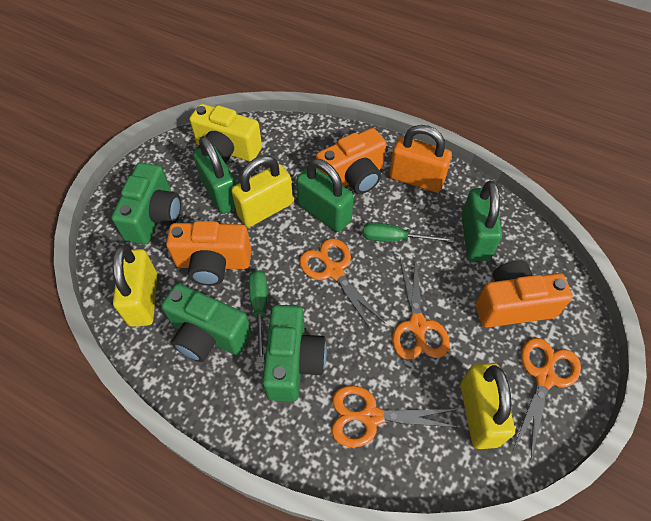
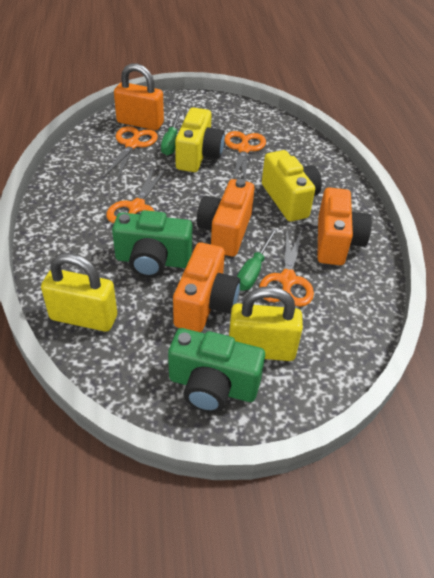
green camera: [111,163,181,245] [161,284,252,362] [262,305,327,402] = 3 -> [112,210,192,278] [168,328,265,413] = 2
green padlock: [193,136,236,214] [296,159,353,232] [461,181,502,261] = 3 -> none = 0
yellow camera: [189,104,262,163] = 1 -> [175,107,225,172] [262,150,322,222] = 2
yellow padlock: [112,245,158,327] [231,156,293,227] [460,363,515,449] = 3 -> [41,253,117,332] [229,286,303,361] = 2

